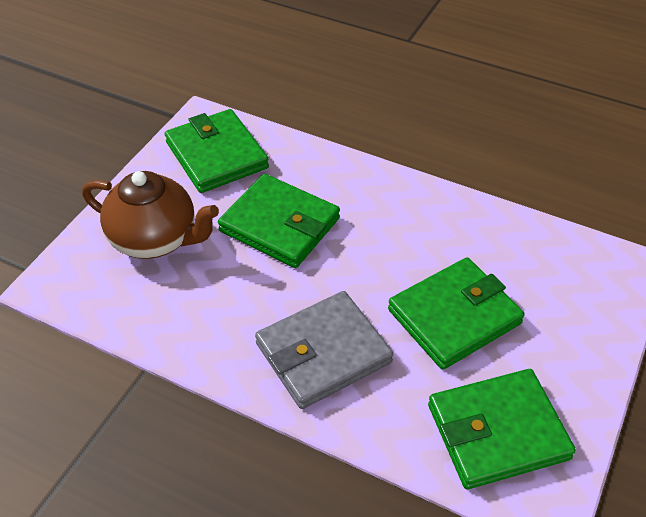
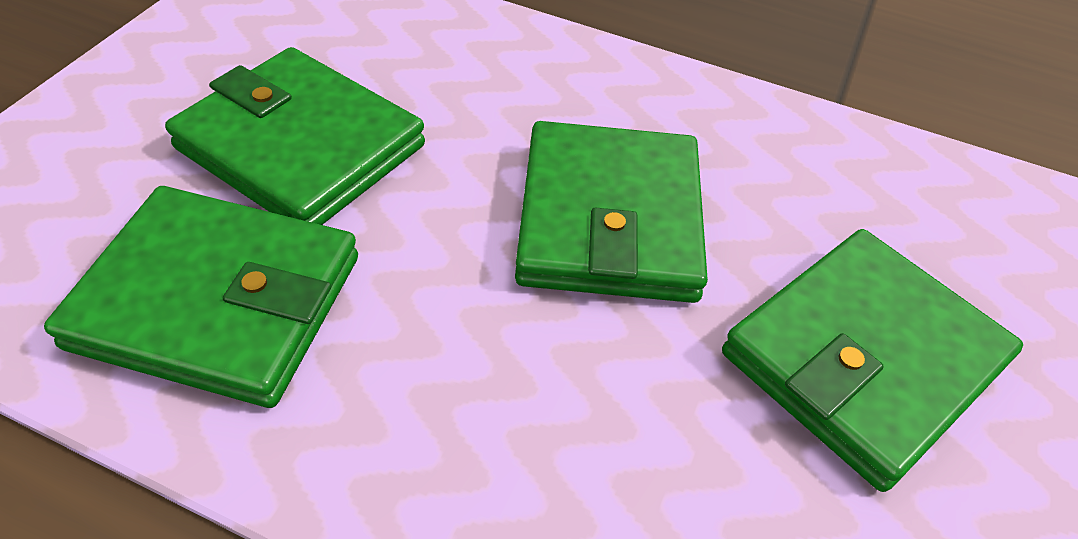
brown teapot: [82,171,219,259] = 1 -> none = 0
grey wallet: [255,291,393,409] = 1 -> none = 0

